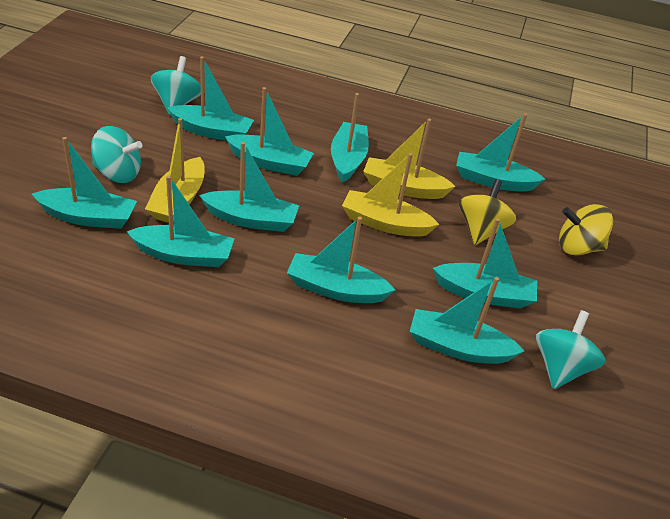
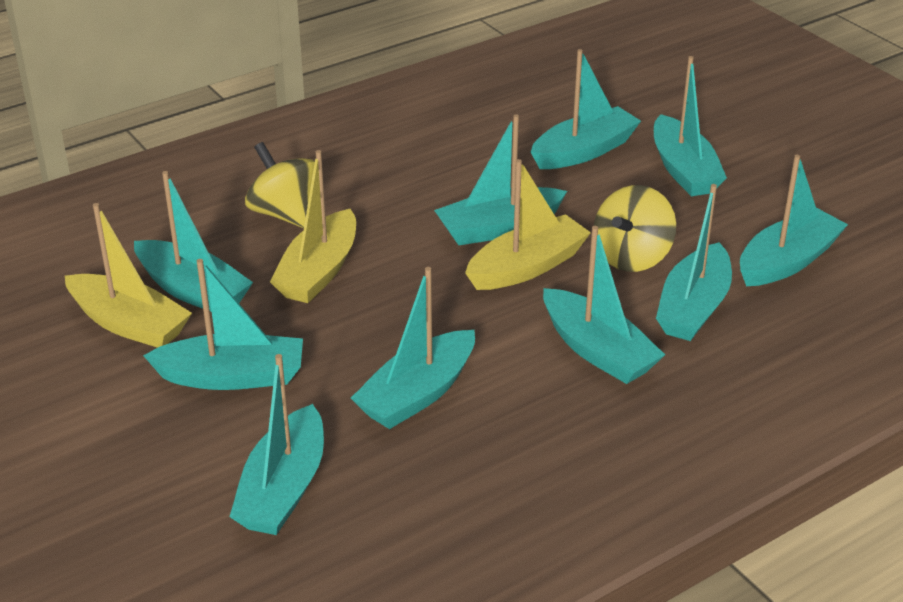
turquoise spinning top: [91,126,142,183] [151,56,201,115] [536,310,605,389] = 3 -> none = 0

